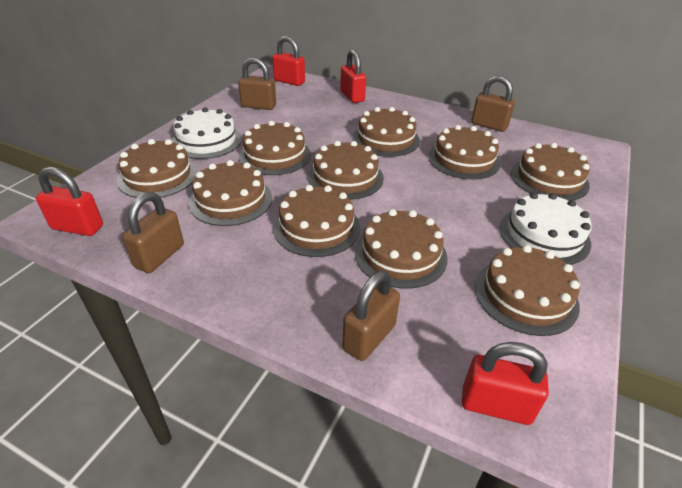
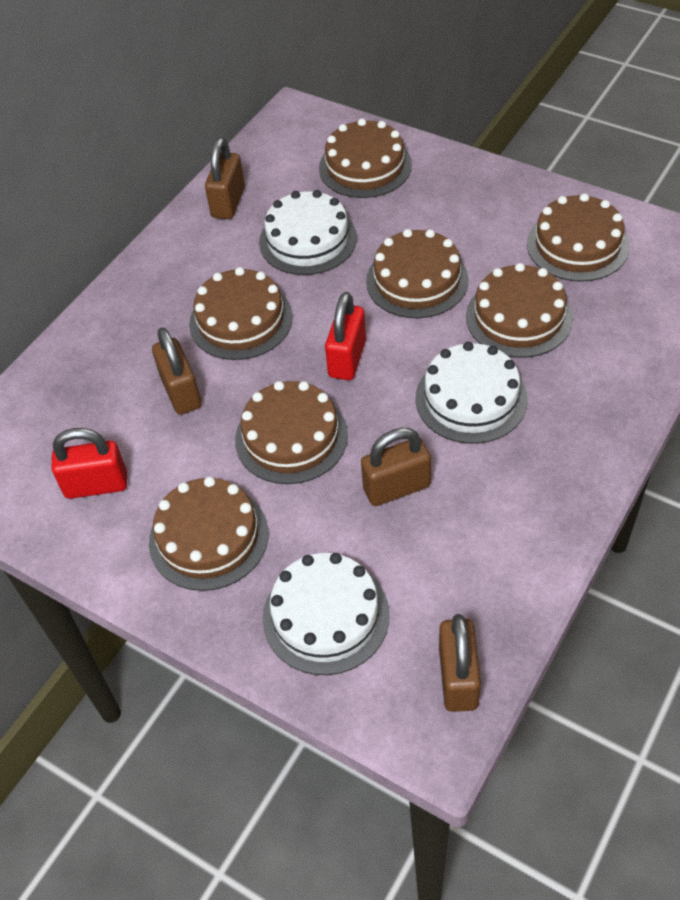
brown cake: [117,139,198,198] [189,160,272,226] [239,121,311,175] [273,185,360,257] [308,141,384,200] [353,107,420,157] [355,209,448,289] [428,125,501,179] [475,245,580,336] [511,143,590,201] = 10 -> [149,477,268,591] [189,267,293,360] [235,381,348,484] [319,118,412,198] [366,229,469,318] [466,263,573,358] [527,193,629,282] = 7
red padlock: [36,167,103,236] [272,36,305,86] [340,49,366,103] [462,342,549,425] = 4 -> [51,428,127,499] [325,292,366,380] = 2
white cake: [172,107,242,159] [500,193,591,265] = 2 -> [259,190,357,275] [263,553,390,675] [416,342,528,444] = 3

